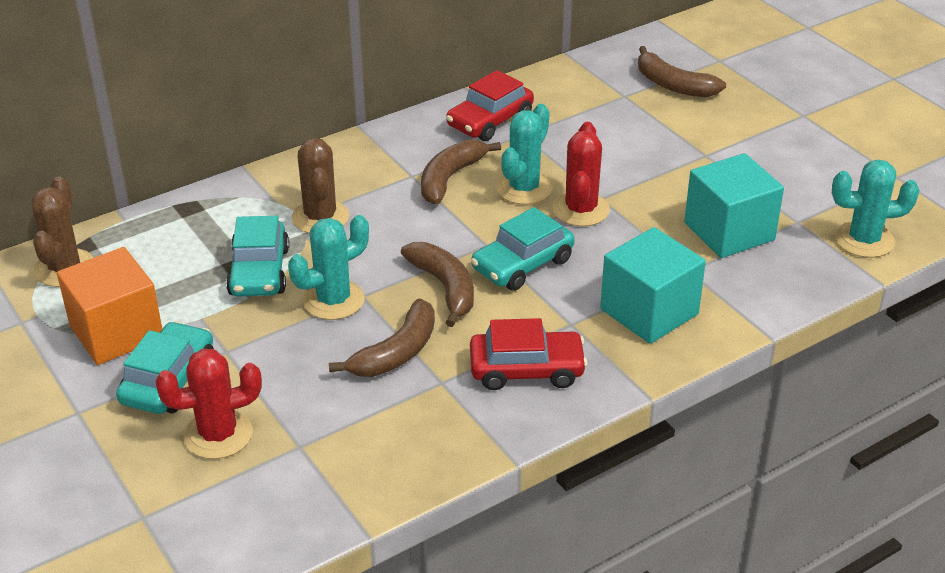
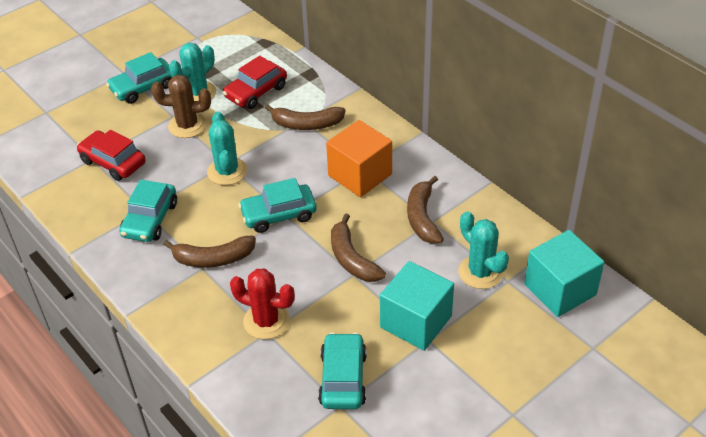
brown cactus: [31,177,94,287] [292,138,349,234] = 2 -> [151,75,211,138] = 1
red cactus: [155,349,262,459] [553,122,610,226] = 2 -> [230,269,295,339] = 1
turquoise car: [116,321,214,414] [226,216,289,296] [471,207,575,291] = 3 -> [106,52,172,104] [119,180,177,242] [238,178,317,233] [318,332,367,409] = 4

